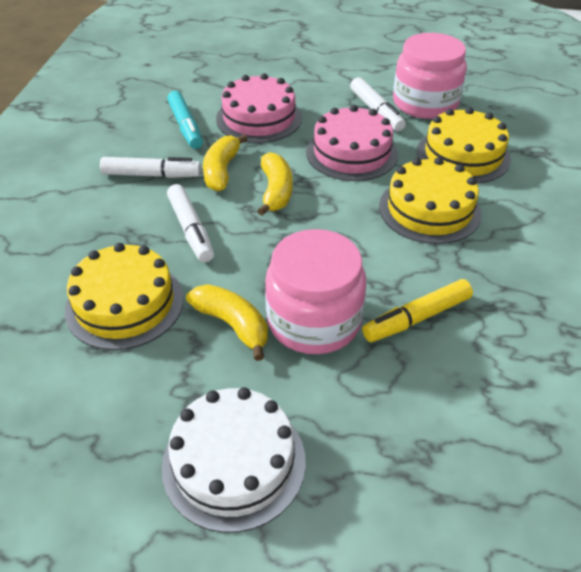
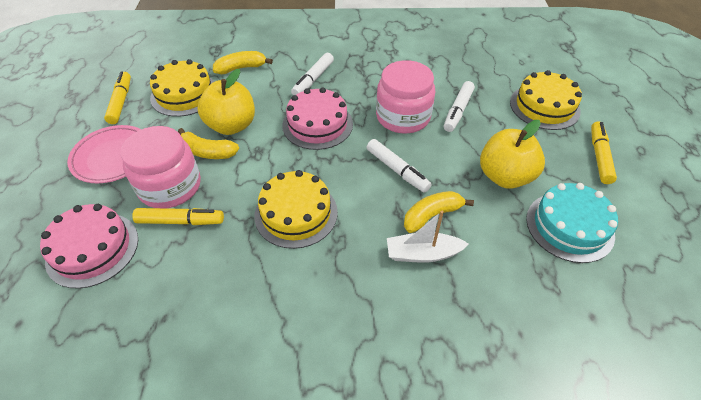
pink plate: none = 0 -> [67,125,142,183] = 1
turquoise cake: none = 0 -> [526,183,618,263] = 1
turquoise marker: [167,91,203,149] = 1 -> none = 0
white boat: none = 0 -> [387,211,469,263] = 1
white cake: [162,387,306,533] = 1 -> none = 0
yellow apple: none = 0 -> [197,69,255,135] [480,120,545,189] = 2
yellow marker: [362,279,473,342] = 1 -> [104,72,131,124] [132,208,224,225] [591,122,617,184] = 3

